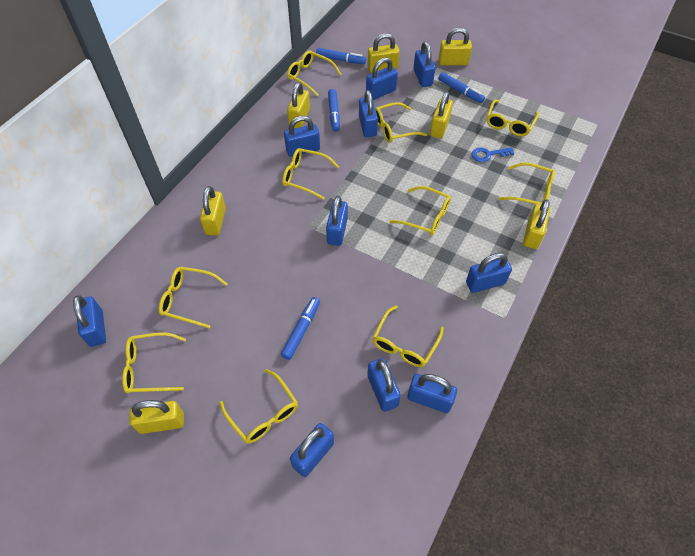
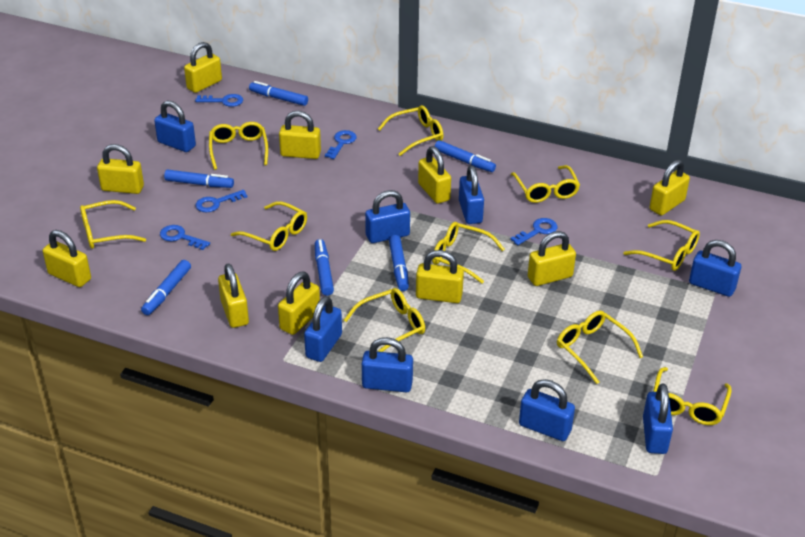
blue key: [472,147,514,162] = 1 -> [160,225,210,250] [195,94,243,107] [195,190,248,212] [325,130,357,159] [510,218,558,245] = 5
blue marker: [281,297,320,360] [316,48,366,64] [328,89,340,132] [438,72,485,103] = 4 -> [141,260,191,315] [164,170,234,188] [249,81,308,106] [315,239,334,296] [389,235,409,291] [435,140,496,172] = 6
blue padlock: [73,295,106,347] [284,116,320,157] [290,423,334,477] [326,196,348,246] [359,90,378,137] [366,57,398,100] [367,358,401,412] [407,374,457,413] [413,41,435,87] [466,253,512,293] = 10 -> [154,100,196,152] [304,296,342,362] [362,337,413,393] [365,190,410,243] [459,165,484,224] [519,379,575,441] [643,383,673,454] [689,240,741,297] = 8
yellow padlock: [129,400,184,434] [200,186,226,236] [287,82,310,128] [368,33,400,73] [430,91,453,138] [439,28,472,66] [523,199,550,249] = 7 -> [43,230,91,287] [97,144,144,194] [184,42,222,93] [218,263,249,328] [278,272,320,335] [279,111,321,159] [416,250,464,303] [418,146,451,204] [528,231,576,286] [650,160,690,216] = 10

